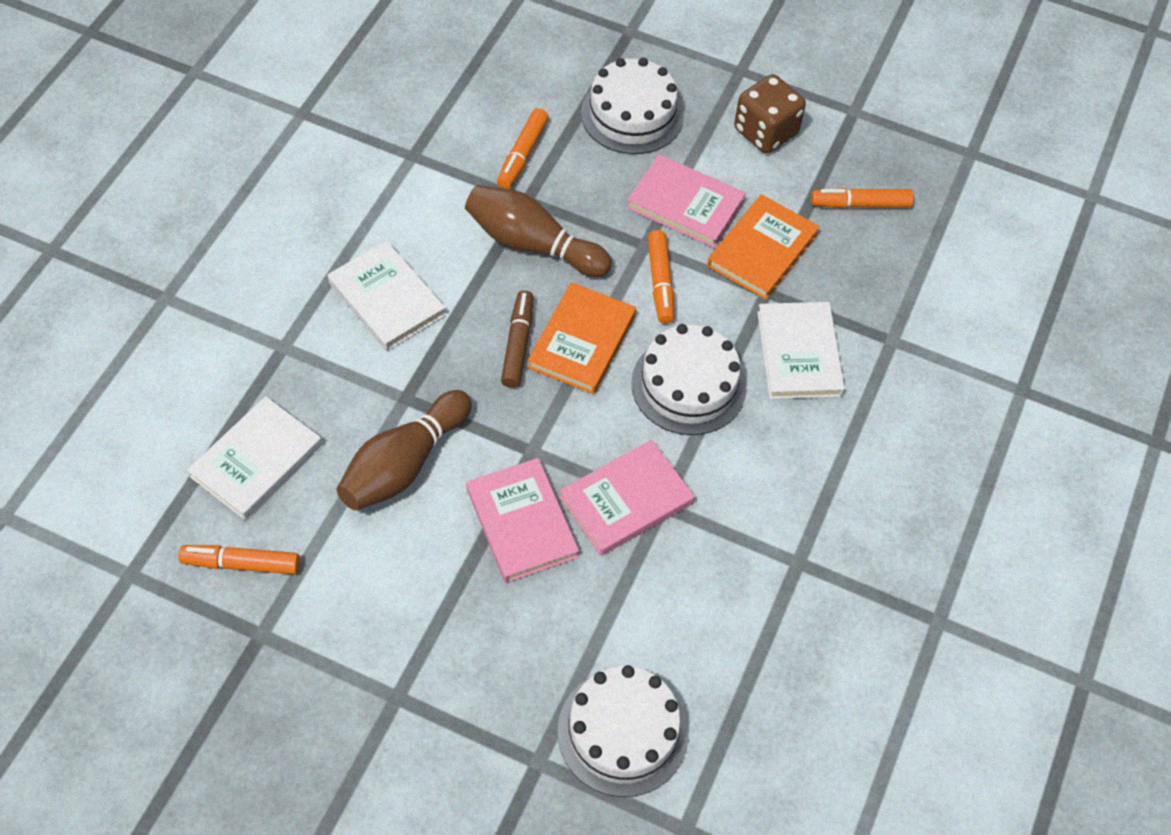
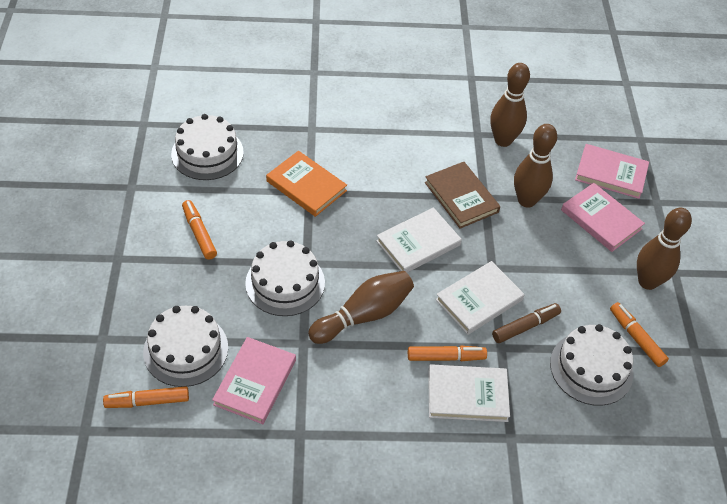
brown book: none = 0 -> [425,162,500,229] = 1
brown bowling pin: [337,390,472,511] [465,185,612,277] = 2 -> [308,271,414,344] [490,63,530,147] [514,124,557,208] [637,208,692,290] = 4
brown dice: [734,74,806,153] = 1 -> none = 0
orange book: [528,282,636,394] [707,194,820,300] = 2 -> [266,151,347,217] = 1
white cake: [558,665,689,797] [581,58,684,154] [631,324,747,435] = 3 -> [143,306,228,387] [171,114,244,180] [245,240,325,316] [550,324,633,406] = 4

